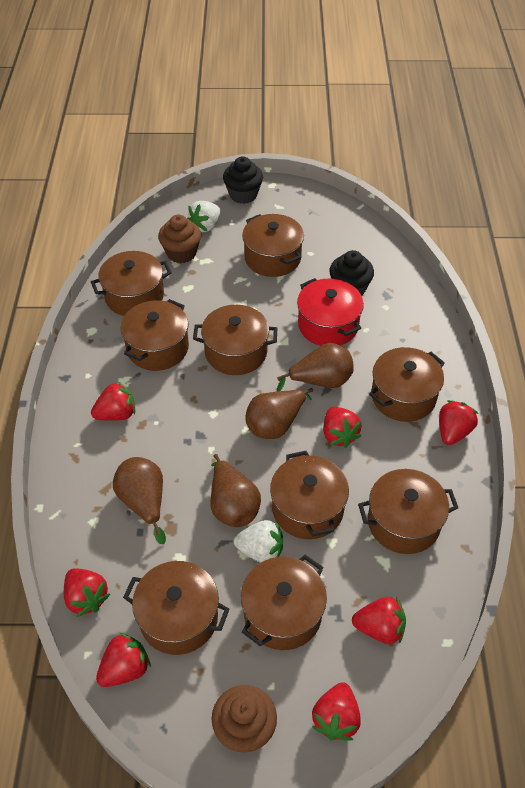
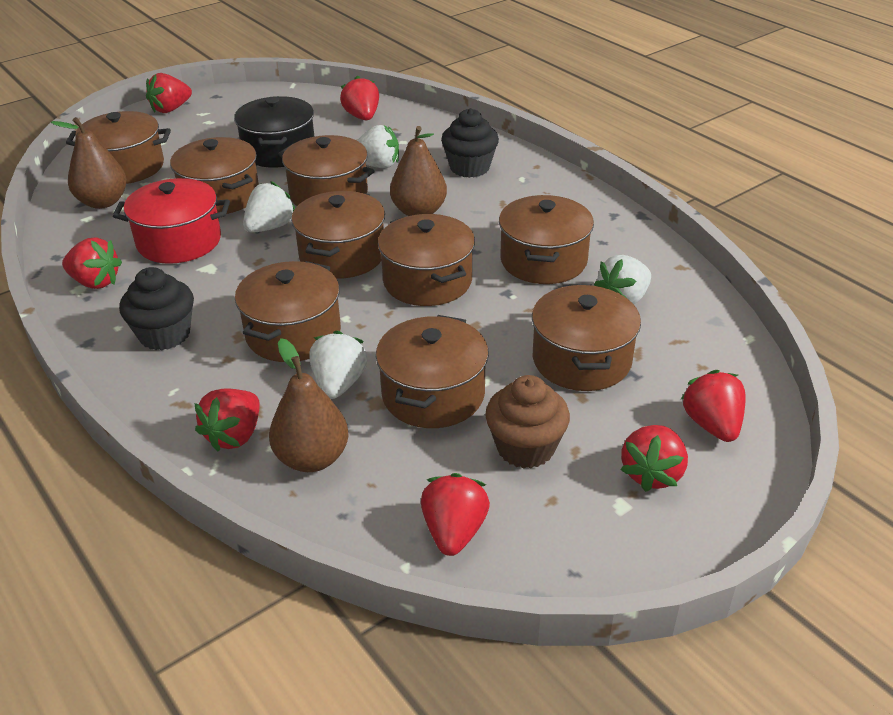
black pot: none = 0 -> [234,96,314,168] = 1
brown cupcake: [158,215,201,263] [212,685,277,753] = 2 -> [485,375,570,469] = 1
brown pear: [113,457,166,544] [210,454,261,527] [245,388,313,439] [277,343,354,391] = 4 -> [51,117,127,209] [269,338,349,472] [390,126,447,216] = 3
white strawberry: [187,201,221,232] [234,520,283,563] = 2 -> [243,181,295,233] [309,330,367,399] [357,125,399,168] [594,255,651,304] = 4

